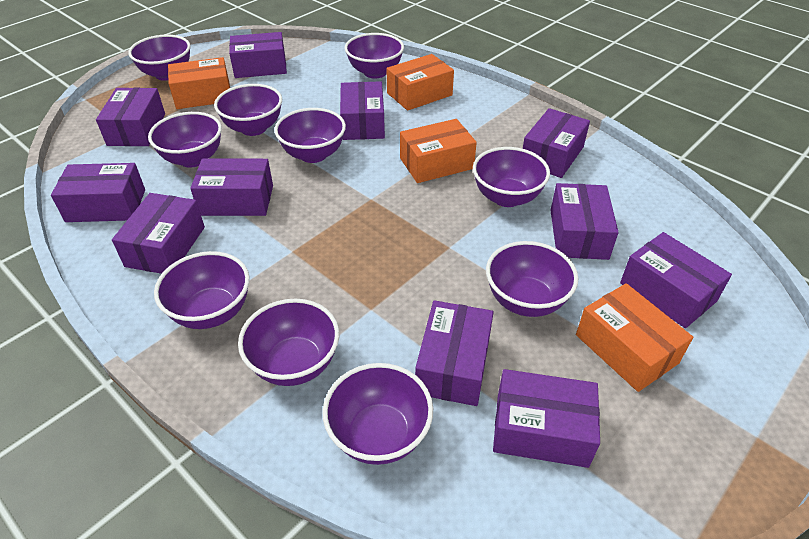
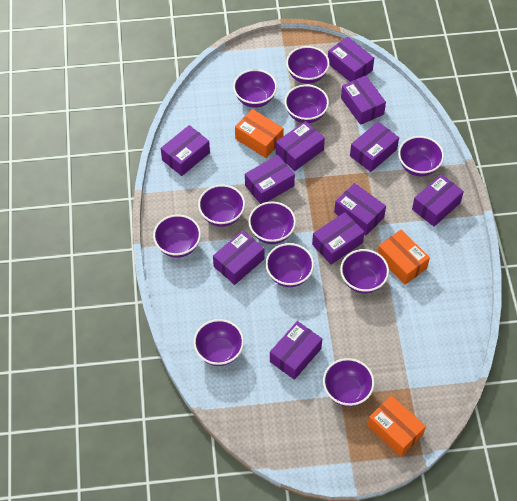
orange box: [168,57,230,109] [386,54,454,111] [400,119,477,183] [576,283,693,392] = 4 -> [235,109,284,158] [367,396,426,456] [377,230,430,285] = 3
purple bowl: [128,35,191,81] [148,112,222,168] [154,251,250,329] [214,84,282,136] [238,299,339,386] [274,108,346,163] [323,363,433,465] [345,33,404,79] [473,147,550,207] [486,241,578,317] = 10 -> [153,214,201,258] [193,319,244,366] [198,185,245,227] [233,69,277,108] [248,201,296,244] [265,243,314,287] [285,84,329,123] [286,46,330,84] [323,358,375,407] [340,249,389,294] [398,136,444,176] = 11

